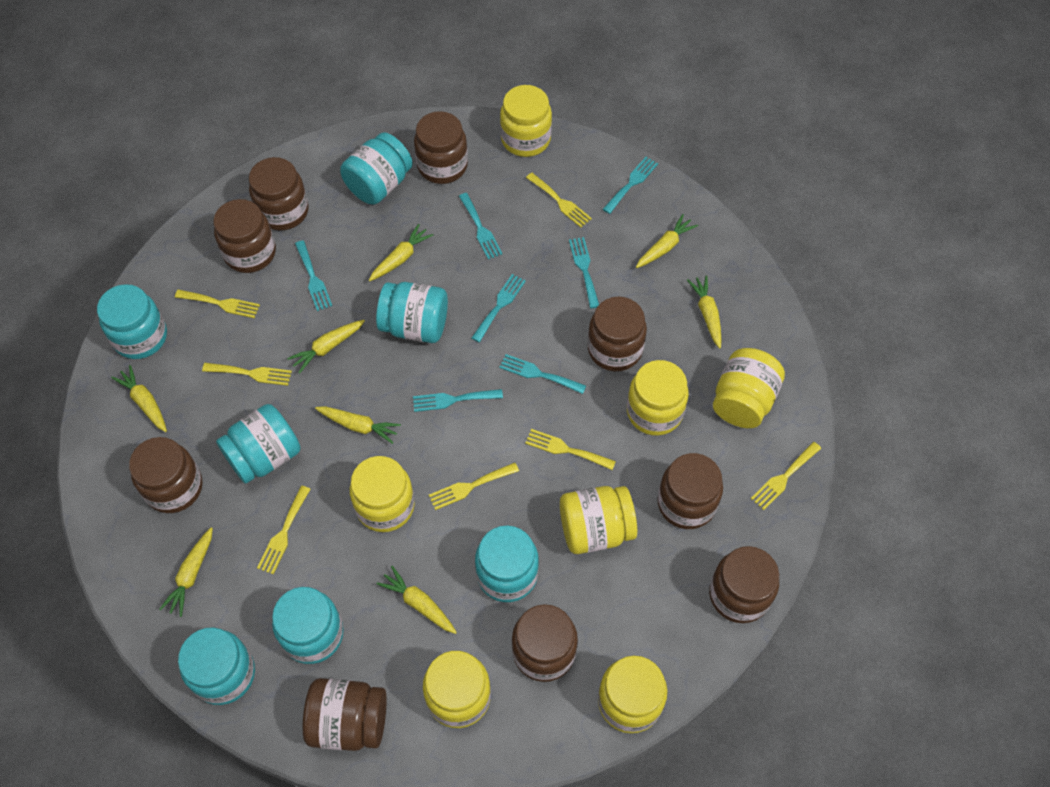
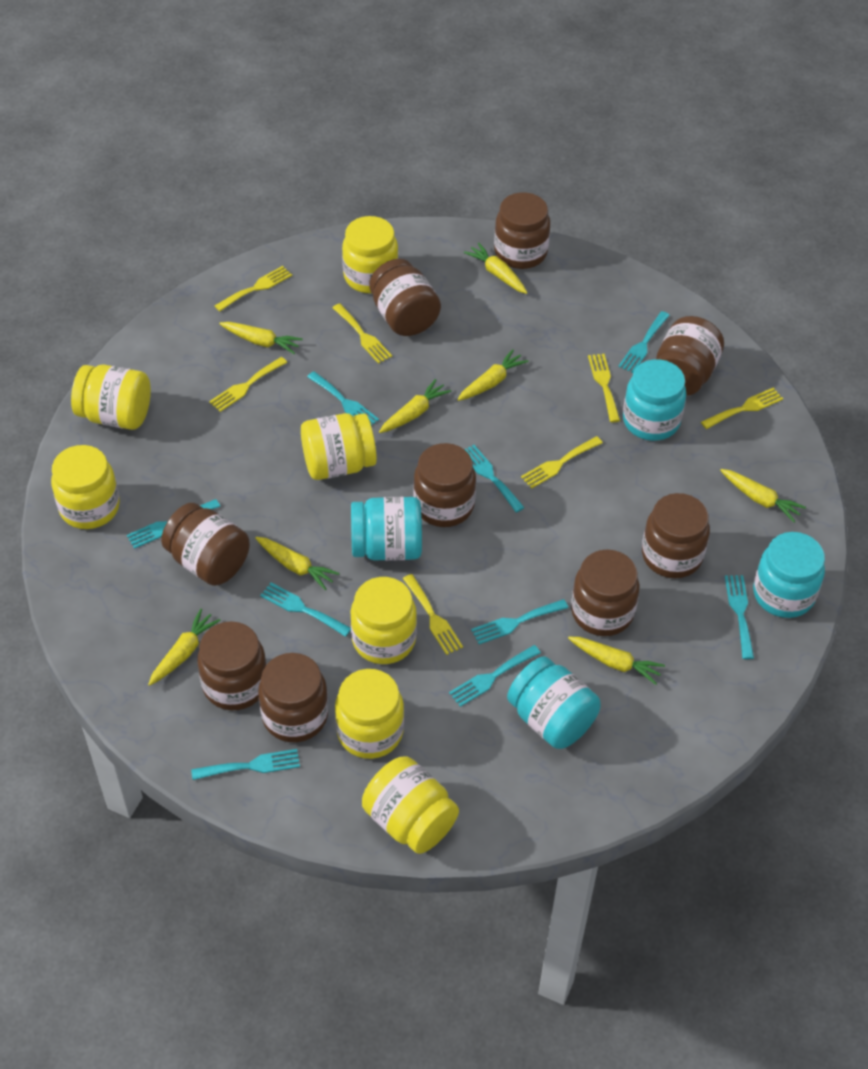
turquoise fork: [295,240,332,311] [413,389,503,412] [459,193,503,259] [472,274,526,342] [499,354,586,394] [569,237,599,308] [603,157,658,214] = 7 -> [127,499,220,549] [191,749,300,780] [260,583,351,637] [307,371,379,426] [449,645,541,707] [464,445,525,513] [471,599,568,644] [618,311,670,373] [725,575,754,659] = 9
turquoise jar: [97,284,167,359] [178,627,255,705] [216,404,301,484] [272,587,344,664] [340,132,413,205] [376,282,448,343] [475,525,539,602] = 7 -> [351,497,422,561] [507,656,601,749] [623,359,686,441] [753,532,825,618] = 4

